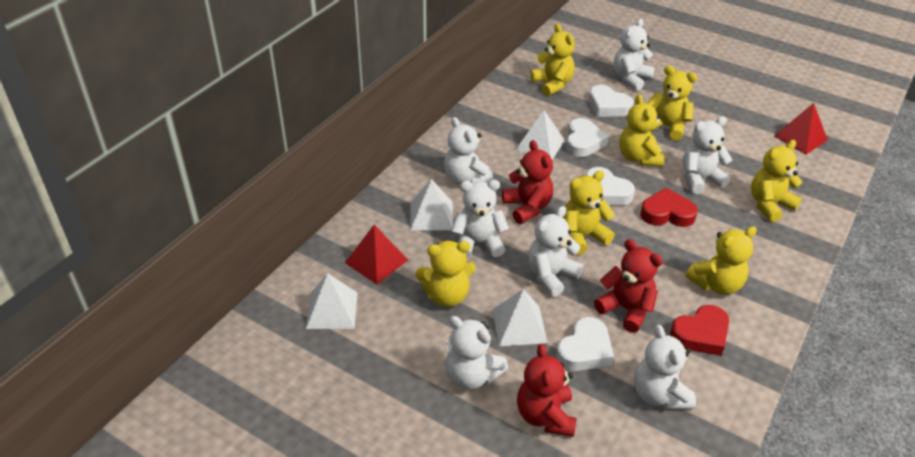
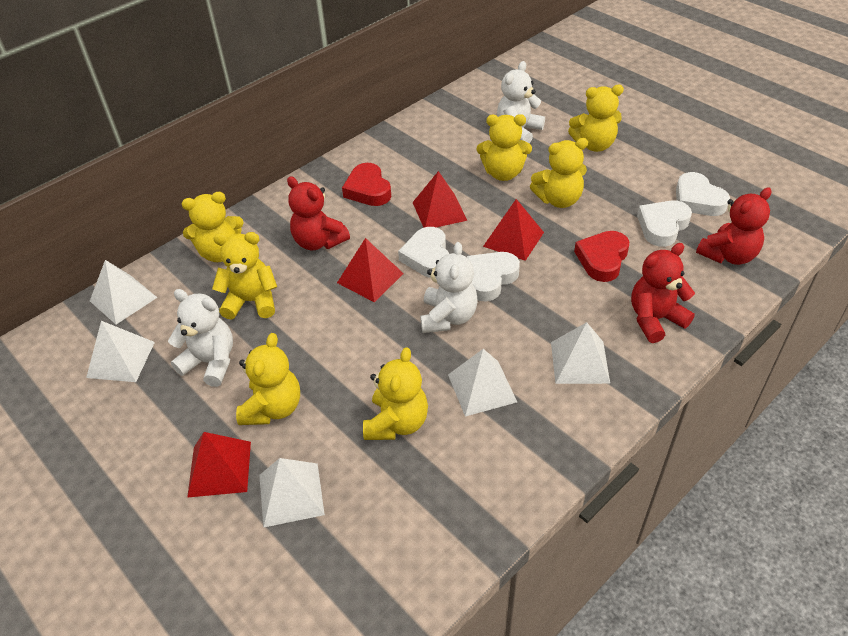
red pyramid: [345,225,408,285] [774,103,828,155] = 2 -> [187,432,251,498] [337,238,404,302] [412,171,468,228] [483,199,544,261] = 4
white pyramid: [306,273,358,329] [410,179,453,230] [493,289,547,346] [515,110,565,160] = 4 -> [86,321,155,382] [90,260,158,324] [259,458,325,528] [448,349,517,417] [551,322,610,384] = 5
white teddy bear: [444,117,494,185] [446,316,508,390] [451,180,509,259] [528,206,583,297] [614,19,655,91] [634,325,696,410] [683,116,732,194] = 7 -> [168,289,233,387] [420,242,478,333] [497,61,545,143] = 3

